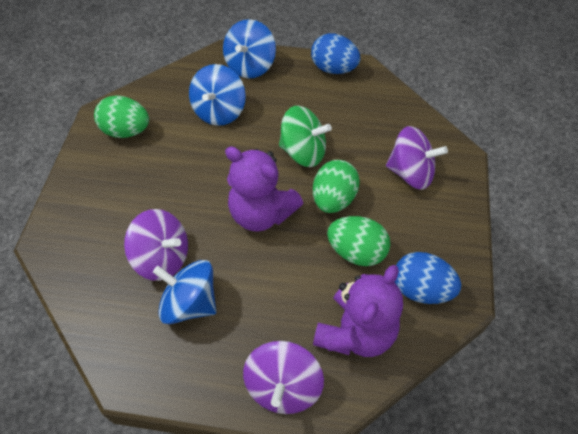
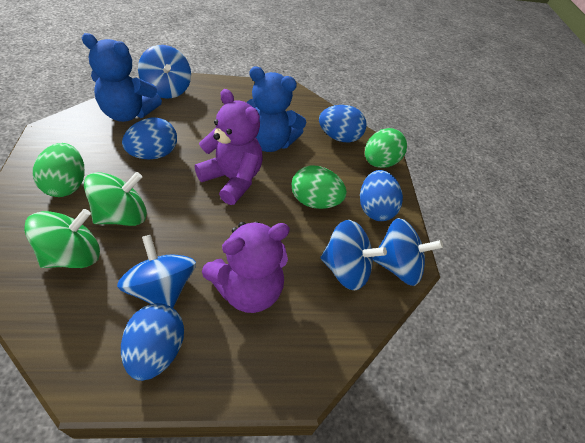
blue egg: [311,33,360,74] [395,252,461,304] = 2 -> [121,303,184,381] [122,118,177,159] [319,105,367,142] [360,170,403,221] = 4
blue spinning top: [153,260,216,324] [189,64,246,126] [223,19,276,78] = 3 -> [117,235,196,308] [138,45,191,99] [320,220,387,290] [373,218,443,286] = 4
blue teddy bear: none = 0 -> [82,33,162,122] [247,66,306,152] = 2
green spinning top: [279,106,332,167] = 1 -> [24,209,100,268] [84,172,147,226] = 2
purple spinning top: [124,209,188,281] [243,341,324,414] [386,126,448,190] = 3 -> none = 0

